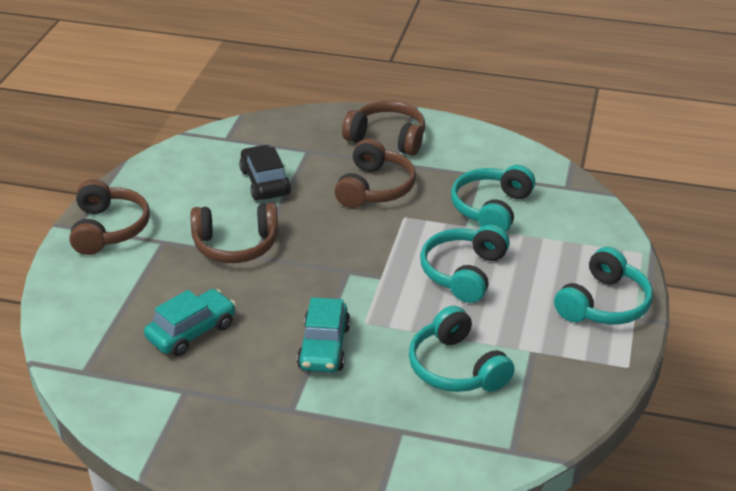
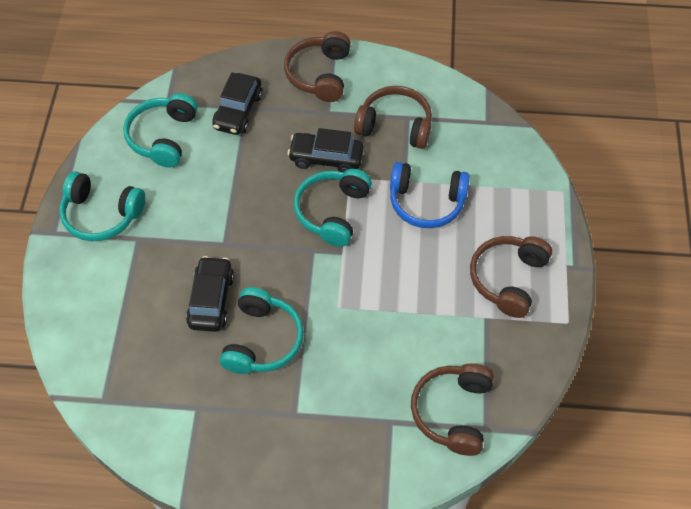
black car: [239,145,291,200] = 1 -> [186,256,234,332] [212,72,263,135] [288,128,364,173] = 3
blue headphones: none = 0 -> [390,162,470,228] = 1
turquoise car: [144,289,236,356] [297,297,351,372] = 2 -> none = 0

